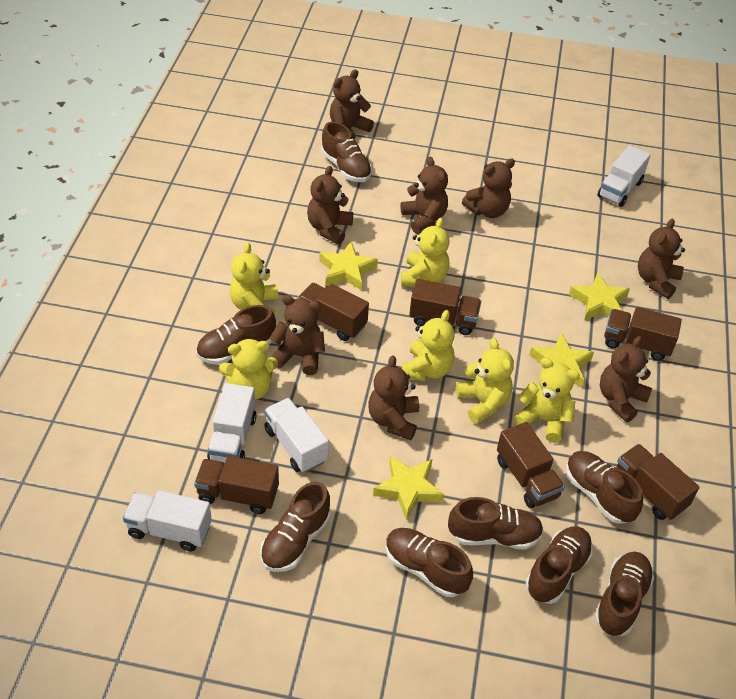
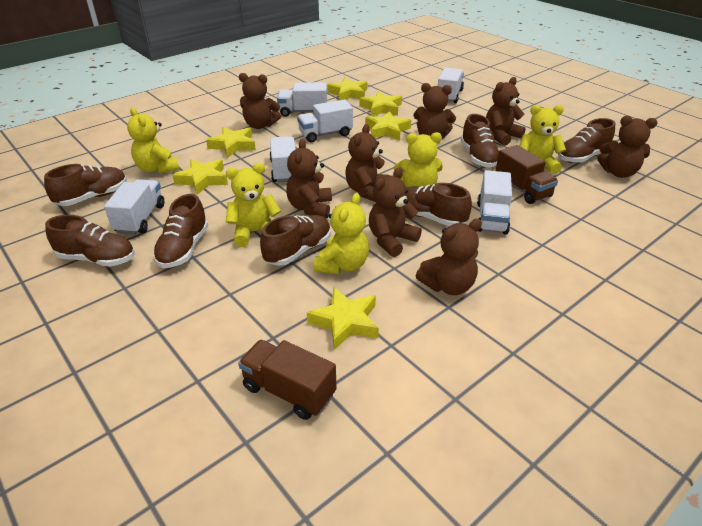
brown shoe: [196,305,276,365] [260,482,330,572] [321,121,372,182] [386,528,473,597] [448,497,544,549] [526,527,593,604] [566,451,643,524] [594,552,654,636] = 8 -> [44,164,127,206] [45,215,135,267] [153,194,208,268] [260,215,331,266] [406,183,472,226] [461,114,499,168] [558,118,615,163] = 7
brown truck: [194,456,279,514] [298,283,369,341] [409,279,481,335] [497,422,565,508] [604,307,682,361] [616,444,700,520] = 6 -> [238,340,336,420] [496,145,558,204] = 2
white truck: [123,491,212,552] [207,383,257,463] [264,398,329,473] [598,145,651,207] = 4 -> [104,179,164,235] [270,136,296,183] [277,83,327,117] [297,100,353,142] [438,67,464,103] [477,170,512,235] = 6
yellow star: [319,242,378,290] [373,455,444,521] [529,333,594,388] [569,272,630,321] = 4 -> [172,159,228,195] [206,127,256,158] [307,287,379,350] [327,77,367,100] [360,91,402,116] [365,111,411,140] = 6
yellow teddy bear: [219,338,278,400] [230,243,278,315] [401,217,449,287] [402,310,455,381] [456,338,514,424] [514,358,580,443] = 6 -> [127,108,179,174] [226,163,281,247] [314,193,369,274] [394,132,443,187] [519,105,566,174] = 5

